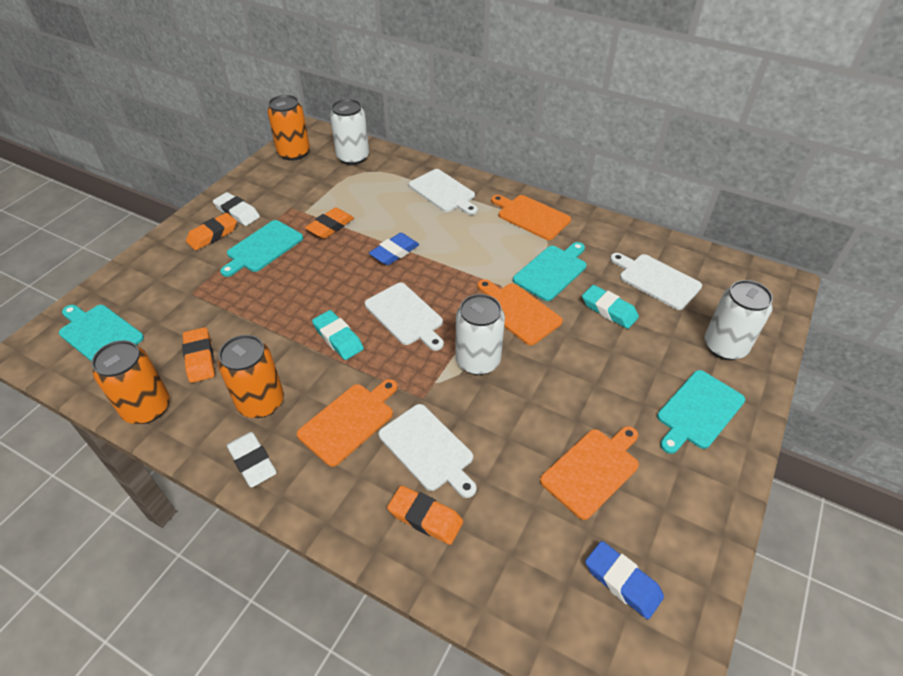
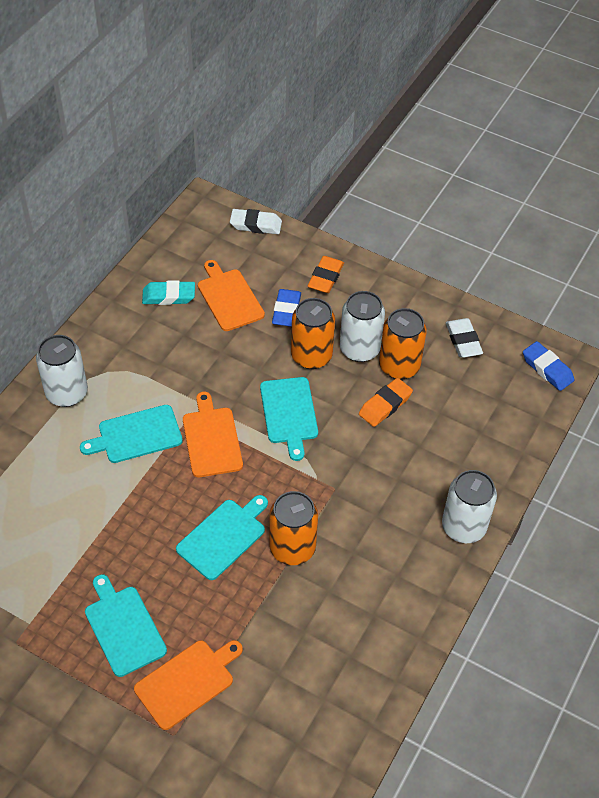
orange cutting board: [297,379,398,467] [477,279,563,345] [491,195,571,240] [540,426,639,520] = 4 -> [134,640,243,730] [183,392,243,477] [198,260,265,331] = 3
orange eraser: [182,327,215,383] [186,213,237,250] [305,208,354,239] [387,485,463,545] = 4 -> [308,256,344,293] [359,378,413,427] = 2
turquoise eraser: [312,310,364,360] [582,285,639,329] = 2 -> [142,280,195,305] = 1
white cutting board: [365,283,444,351] [379,404,477,498] [409,169,478,215] [610,253,702,310] = 4 -> none = 0

